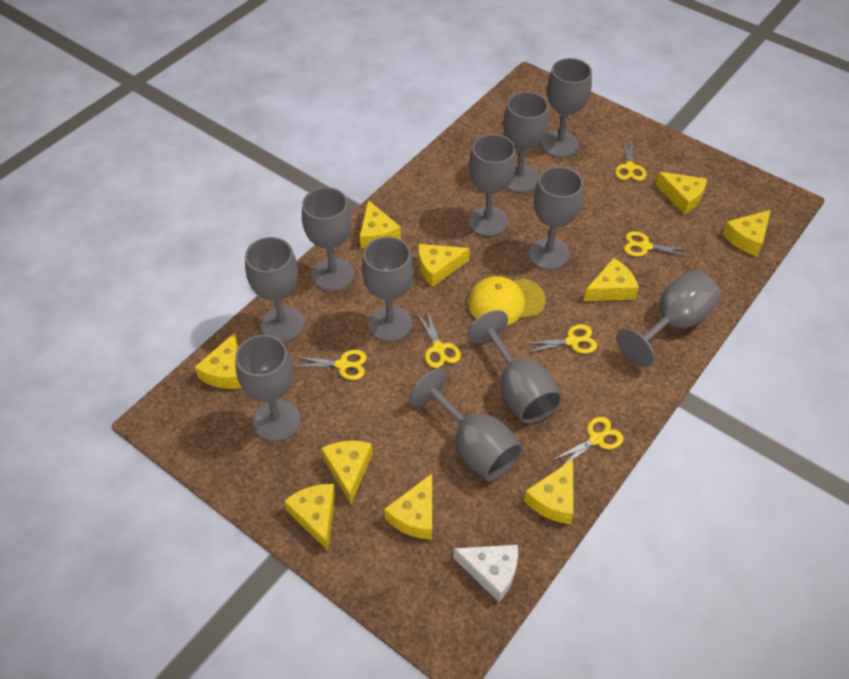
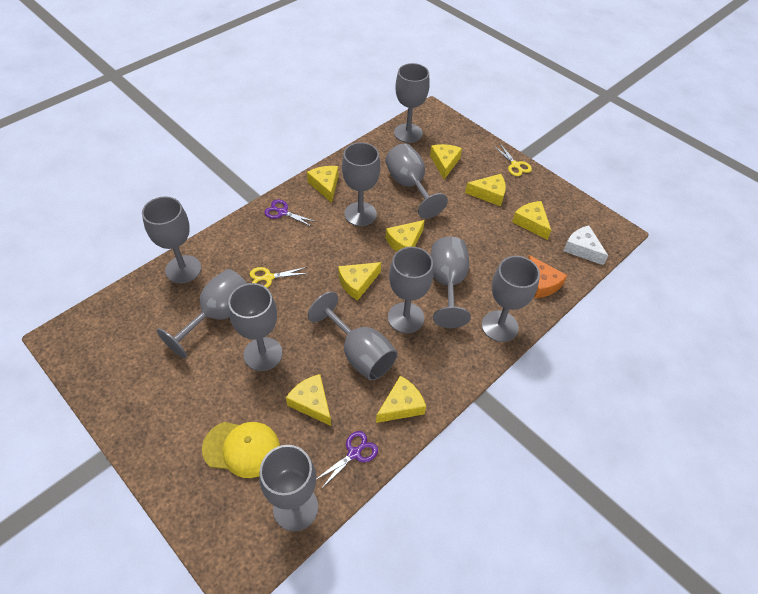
orange cheese: none = 0 -> [528,255,567,298] = 1
purple scissors: none = 0 -> [264,199,316,227] [316,431,378,489] = 2
yellow cheese: [195,333,242,389] [284,484,336,550] [321,441,373,504] [360,200,401,249] [384,474,432,540] [418,244,470,287] [524,459,574,524] [584,258,639,301] [655,172,707,214] [723,210,771,256] = 10 -> [286,374,331,426] [307,166,338,203] [338,262,381,301] [376,376,426,423] [385,220,425,252] [430,144,462,179] [465,174,506,206] [512,201,551,240] = 8
yellow scissors: [293,350,367,380] [417,309,461,368] [523,324,597,353] [551,417,623,465] [615,137,646,181] [624,231,692,257] = 6 -> [250,267,309,288] [494,144,532,176] = 2

